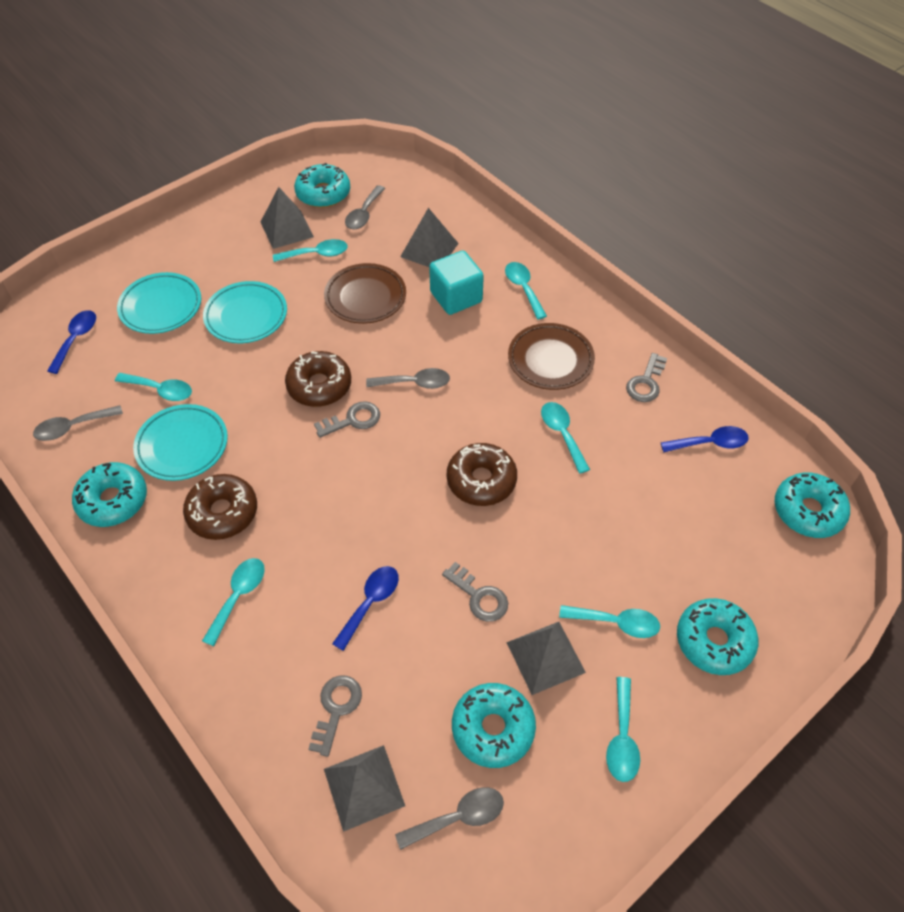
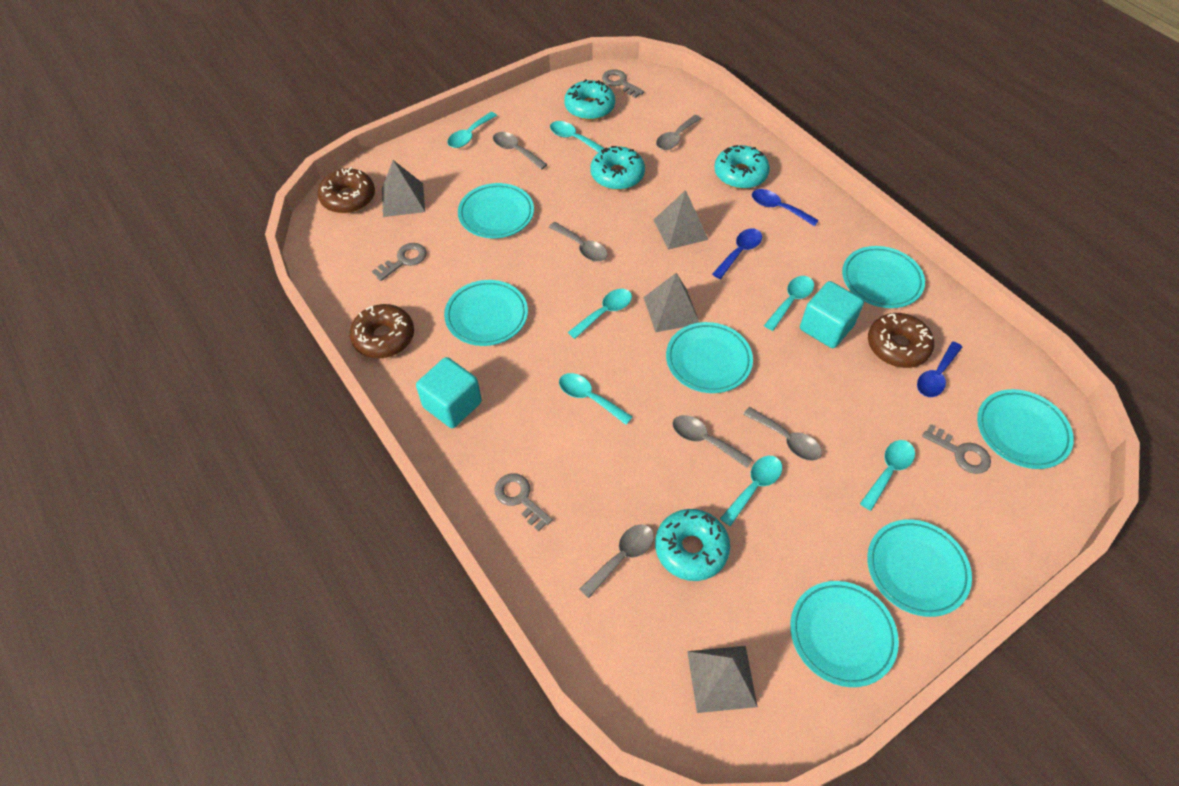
brown plate: [324,263,406,324] [508,323,595,390] = 2 -> none = 0
grey spoon: [33,405,123,441] [345,185,385,229] [366,368,450,389] [395,787,504,850] = 4 -> [493,132,548,170] [549,222,608,262] [580,524,654,598] [656,115,702,150] [672,415,753,468] [743,407,822,461] = 6
turquoise cube: [429,250,484,315] = 1 -> [416,357,482,428] [800,281,864,348] = 2
turquoise donut: [72,462,147,527] [294,163,350,208] [452,683,536,768] [677,598,758,675] [775,472,850,538] = 5 -> [564,79,615,120] [590,146,645,190] [655,509,730,581] [714,145,770,189] = 4
turquoise plate: [117,272,201,334] [133,404,228,481] [203,281,287,343] = 3 -> [444,280,528,346] [458,183,534,238] [666,322,753,393] [790,581,899,687] [842,246,925,308] [867,519,972,617] [977,389,1074,469] = 7

